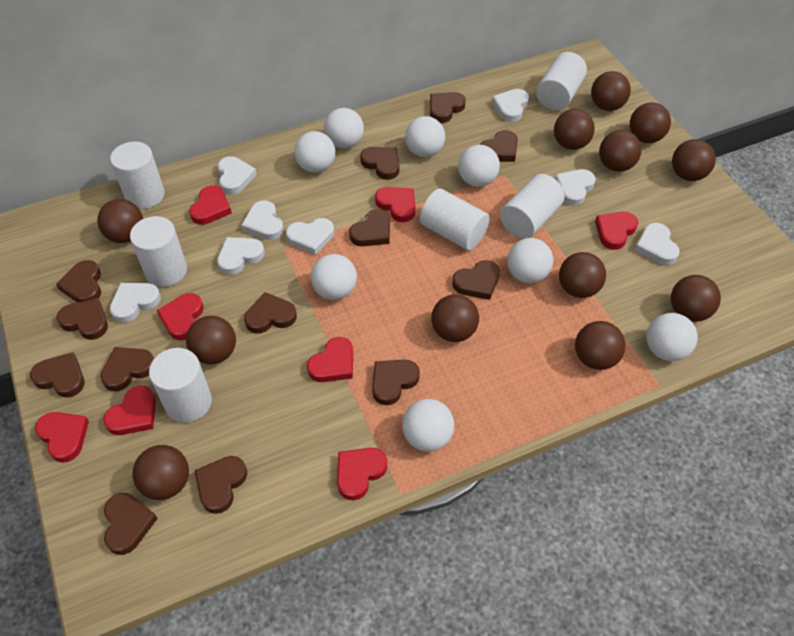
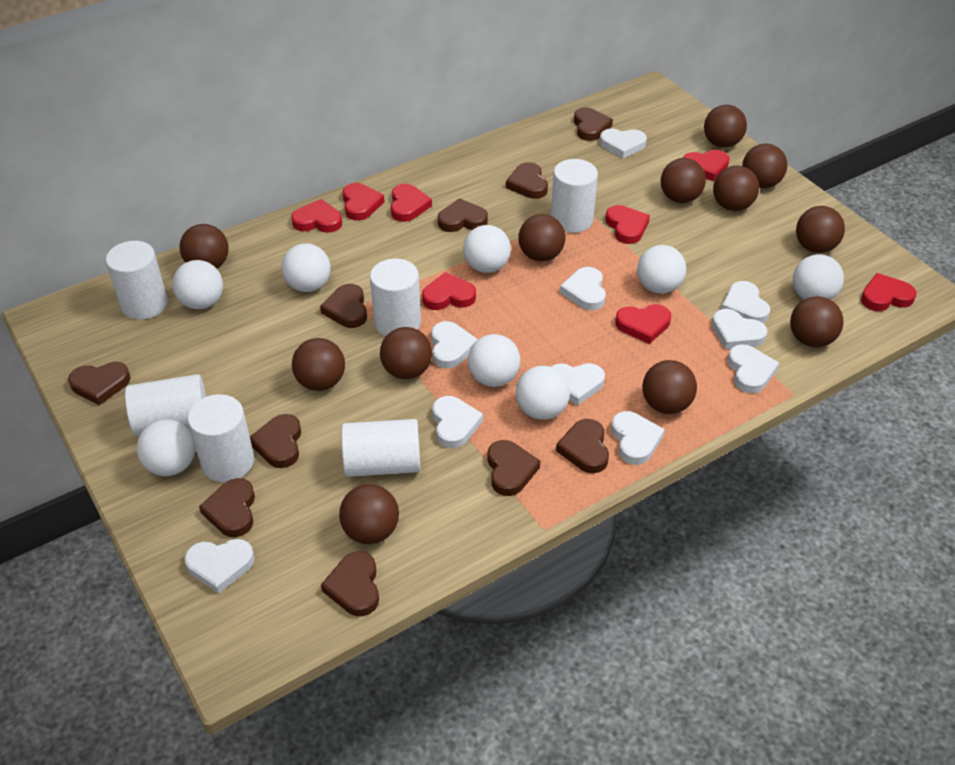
brown heart: [30,352,84,398] [56,260,101,302] [57,298,108,340] [100,347,154,391] [104,493,158,555] [194,456,247,514] [244,292,297,333] [349,209,390,246] [360,147,399,180] [372,360,420,405] [430,92,466,123] [452,260,500,300] [480,130,518,162] = 13 -> [68,362,131,405] [199,478,255,537] [250,414,301,468] [320,284,367,328] [321,551,379,616] [438,198,488,232] [487,440,540,496] [506,162,548,199] [556,419,609,473] [574,107,613,141] = 10
white heart: [110,283,161,323] [217,237,264,275] [218,156,257,194] [241,200,284,240] [286,218,334,255] [492,89,529,122] [555,169,596,206] [635,223,680,265] = 8 -> [184,539,254,594] [431,321,478,369] [432,396,483,448] [551,363,605,406] [560,267,606,310] [599,129,647,158] [611,411,665,465] [712,309,767,349] [721,281,770,323] [728,344,779,393] = 10

